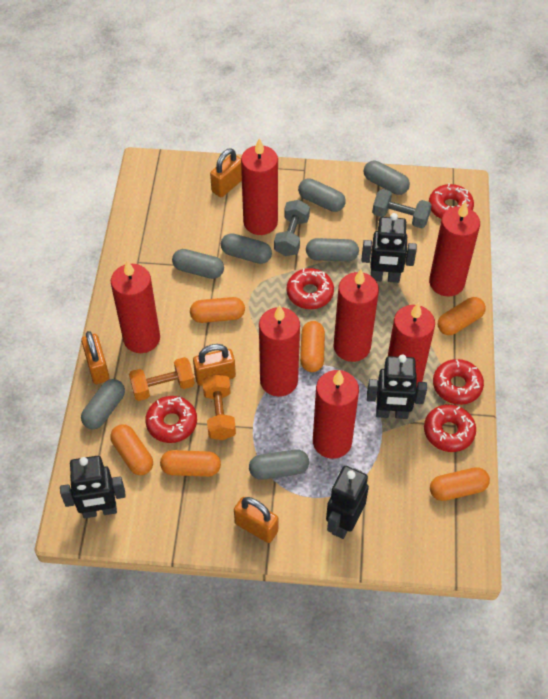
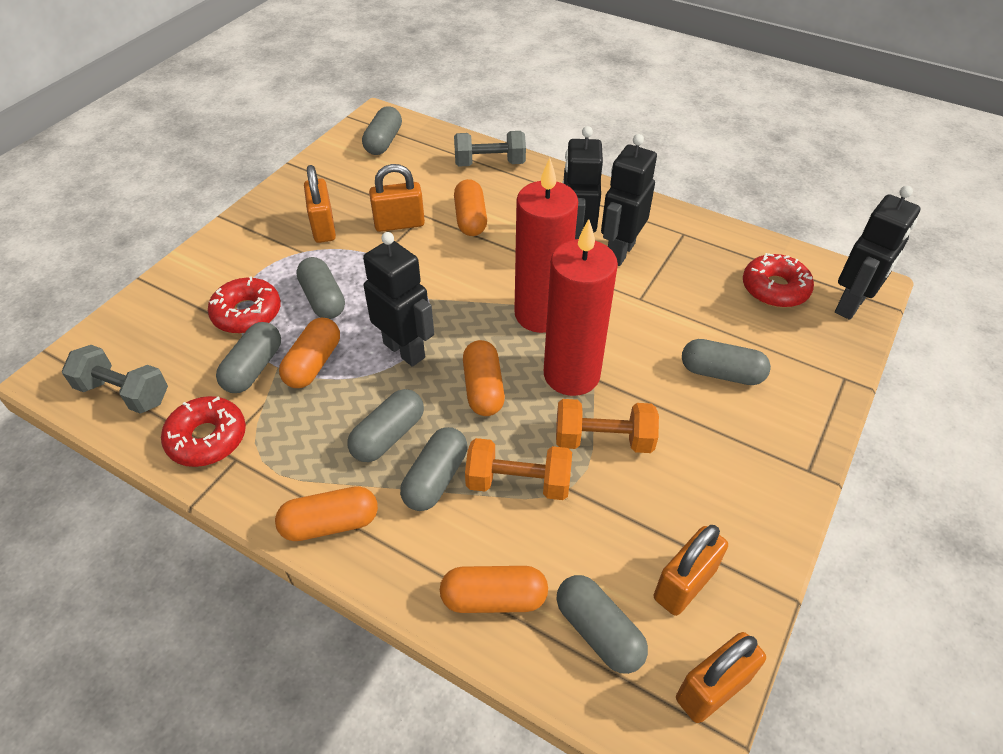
orange capsule: [110,424,153,475] [160,450,221,477] [190,297,245,323] [300,321,325,372] [430,467,490,501] [438,297,486,335] = 6 -> [275,486,378,541] [279,318,340,388] [440,566,548,613] [454,179,487,236] [463,340,505,416] = 5
red candle: [111,260,160,353] [241,138,278,235] [259,305,300,397] [313,370,359,459] [334,269,379,362] [388,302,435,384] [429,201,480,296] = 7 -> [514,158,578,333] [544,219,618,396] = 2
red donut: [145,396,197,443] [286,268,334,309] [424,404,476,452] [429,183,474,219] [433,359,484,405] = 5 -> [161,396,246,467] [208,276,281,334] [743,253,814,308] = 3

